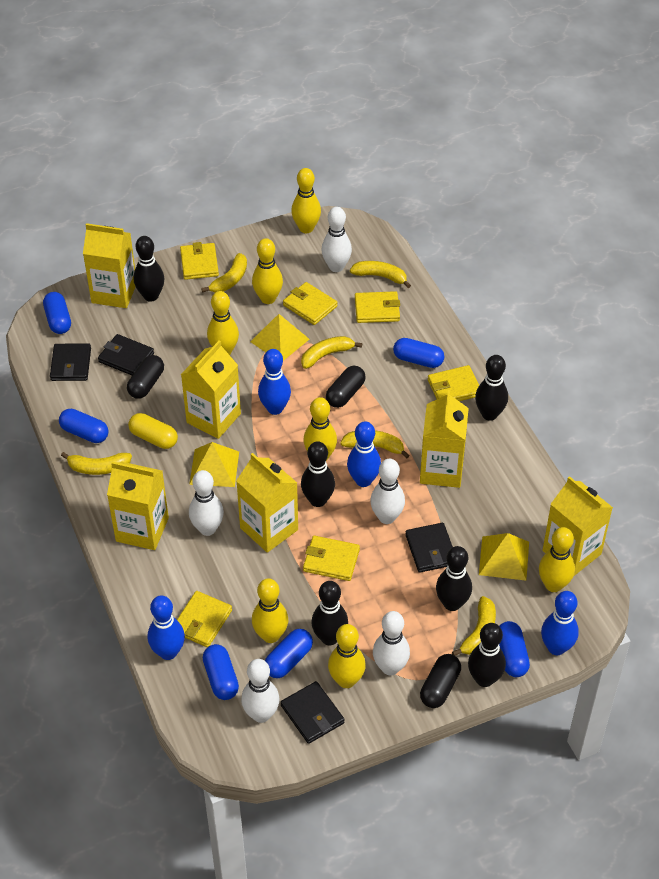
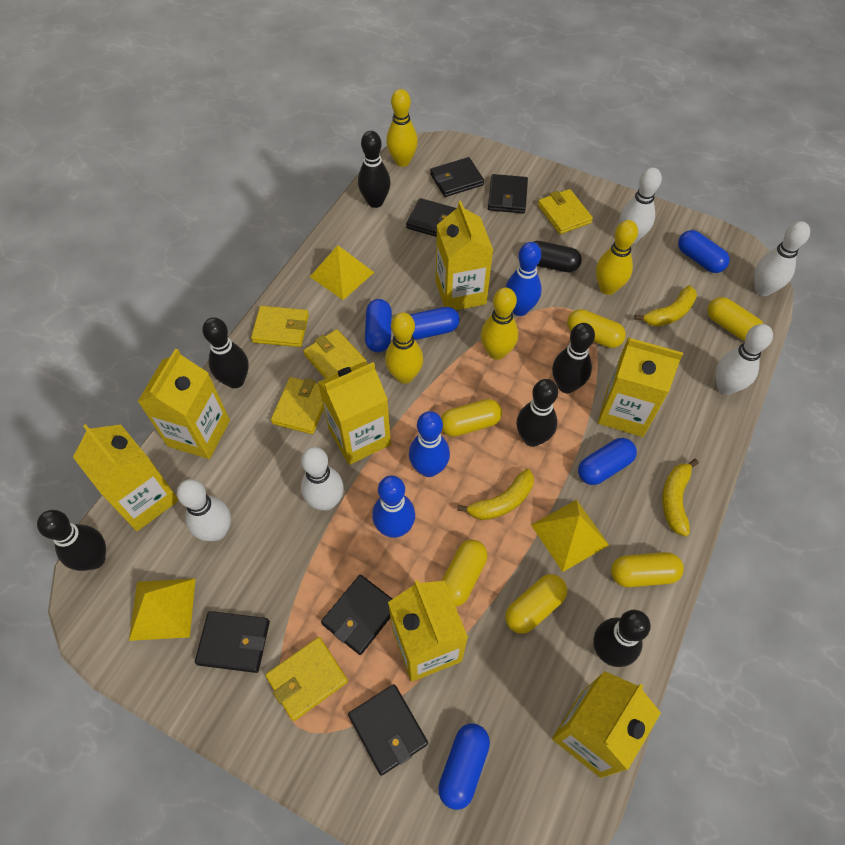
black capsule: [127,355,164,399] [326,366,366,408] [420,654,461,708] = 3 -> [534,241,582,272] = 1
black wallet: [50,343,91,381] [98,334,154,375] [281,681,345,744] [405,523,453,573] = 4 -> [195,611,270,673] [321,575,392,655] [348,684,428,776] [406,198,456,237] [430,157,484,197] [488,174,528,213] = 6
blue bowling pin: [148,595,185,660] [258,349,291,415] [347,421,381,487] [541,591,579,655] = 4 -> [372,475,415,538] [409,411,450,477] [506,242,542,316] = 3
blue capsule: [43,292,71,334] [59,409,109,443] [203,644,239,700] [265,629,313,678] [393,338,444,368] [499,621,530,677] = 6 -> [365,299,392,352] [410,307,460,340] [438,723,490,810] [578,438,637,485] [678,230,730,273] = 5
yellow banana: [61,452,132,475] [201,253,247,293] [301,336,362,369] [340,430,410,459] [350,261,411,288] [452,596,496,656] = 6 -> [457,469,534,520] [634,285,697,327] [662,459,699,537] = 3
yellow bowling pin: [207,291,239,355] [252,238,283,304] [252,578,288,643] [291,168,321,233] [304,397,337,461] [328,624,366,688] [539,527,575,592] = 7 -> [385,312,423,384] [386,89,418,167] [481,287,518,360] [596,220,638,295] = 4
yellow capsule: [128,413,178,449] = 1 -> [441,399,502,437] [442,540,487,607] [505,574,567,634] [567,309,626,348] [611,552,684,587] [707,297,763,341] = 6
yellow carton: [83,223,136,308] [107,462,169,550] [181,340,241,439] [236,453,298,553] [420,390,469,488] [542,476,613,576] = 6 -> [73,424,179,531] [137,349,230,459] [318,362,391,465] [388,580,468,682] [436,201,493,310] [552,671,661,778] [598,337,683,437] = 7
yellow wallet: [177,591,232,647] [180,242,219,280] [283,282,338,325] [303,536,360,581] [355,291,400,323] [428,365,479,401] = 6 -> [251,306,309,347] [265,637,348,721] [271,377,324,434] [303,329,367,379] [538,189,593,234] = 5

